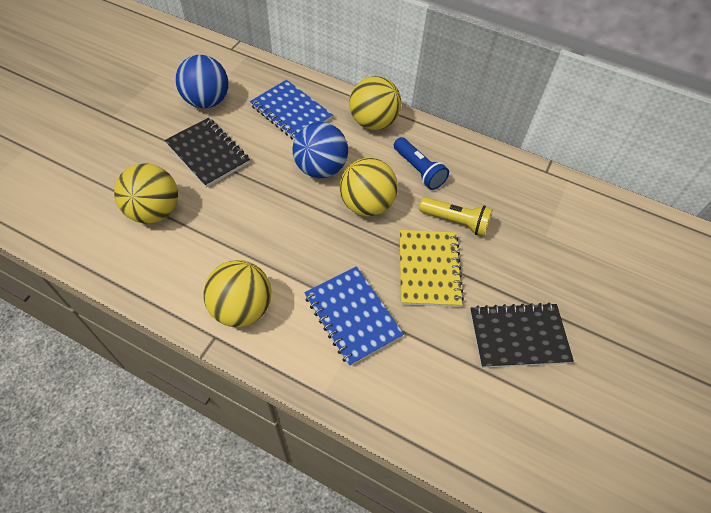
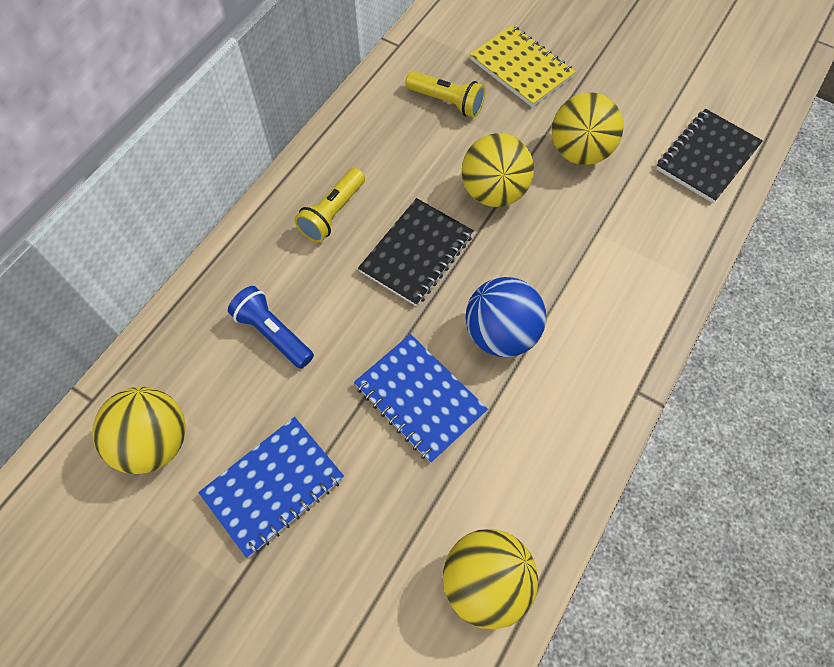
blue ball: [176,55,229,109] [293,122,348,178] = 2 -> [465,277,546,357] = 1
yellow flashlight: [419,197,493,236] = 1 -> [295,168,365,242] [405,71,486,118] = 2

